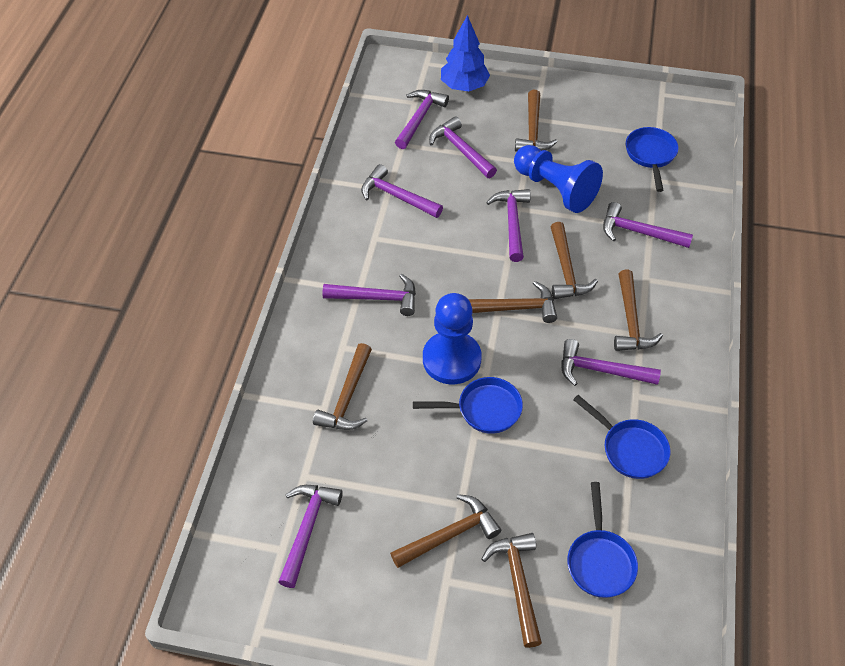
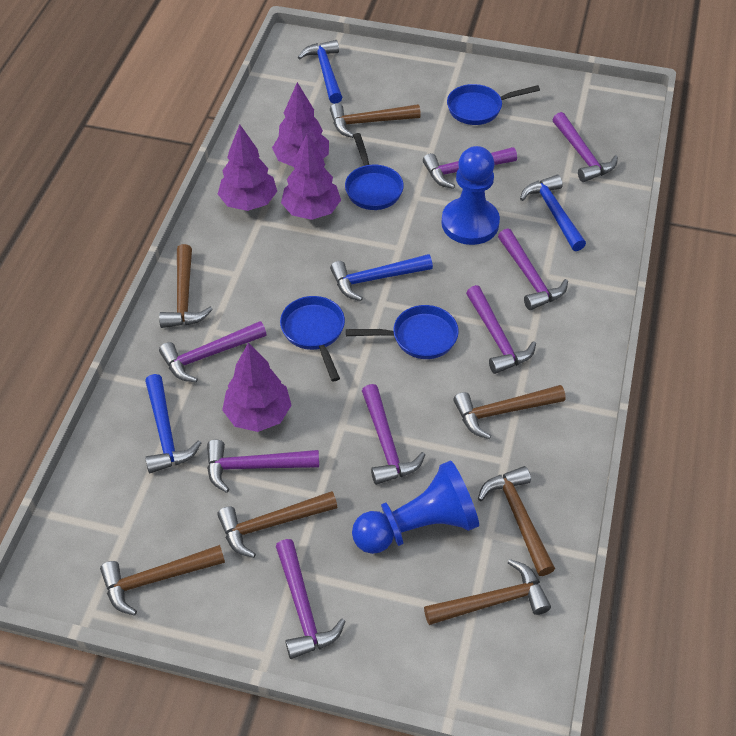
blue hammer: none = 0 -> [145,374,201,473] [298,40,343,104] [330,254,433,301] [520,175,586,251] = 4
blue tree: [441,15,490,91] = 1 -> none = 0
purple tree: none = 0 -> [218,124,277,211] [222,342,291,432] [272,82,329,167] [281,133,341,220] = 4

